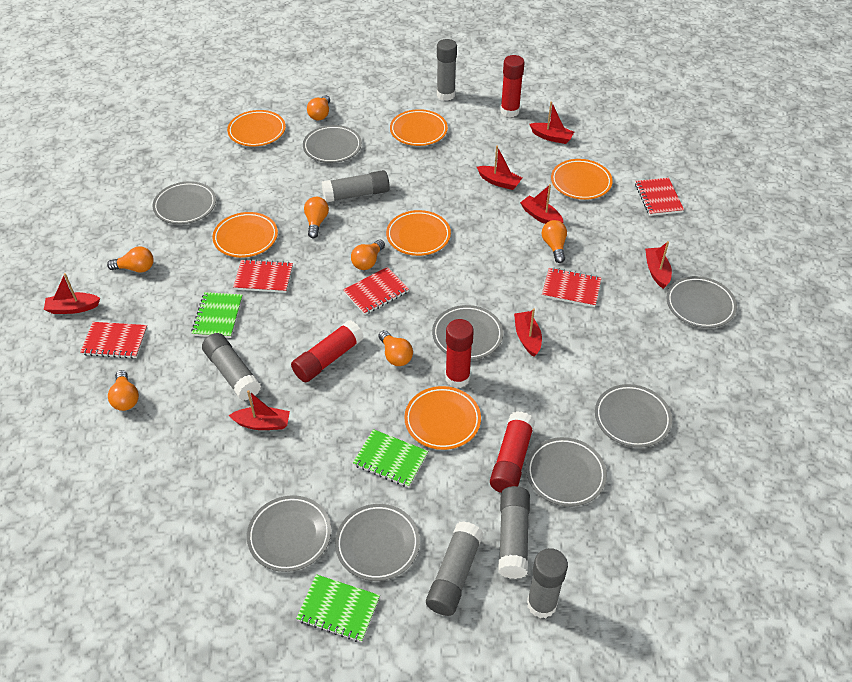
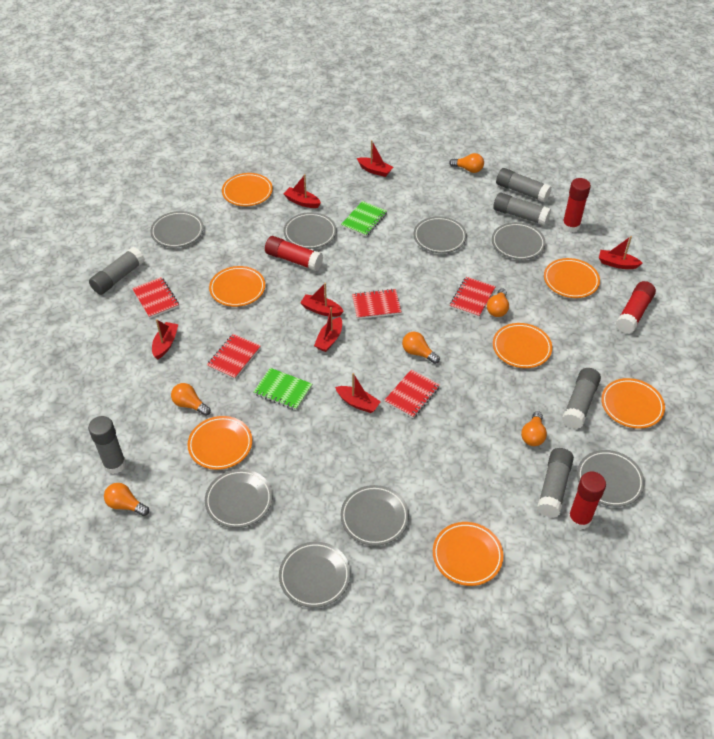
green notebook: [191,292,243,338] [296,574,380,642] [353,429,428,488] = 3 -> [254,368,312,410] [341,201,387,237] = 2
orange light bulb: [107,246,154,273] [108,370,139,411] [304,197,329,238] [307,95,330,120] [351,239,385,270] [379,330,413,366] [542,220,567,263] = 7 -> [104,483,149,516] [171,383,211,416] [402,332,440,364] [449,153,484,173] [487,288,509,317] [521,411,547,446] = 6
orange plate: [212,212,278,258] [227,110,286,147] [386,210,451,256] [390,109,448,146] [404,386,481,450] [551,159,613,200] = 6 -> [188,416,252,470] [209,266,265,307] [222,173,273,206] [433,522,503,586] [493,323,552,368] [544,258,600,298] [601,378,665,429] = 7

